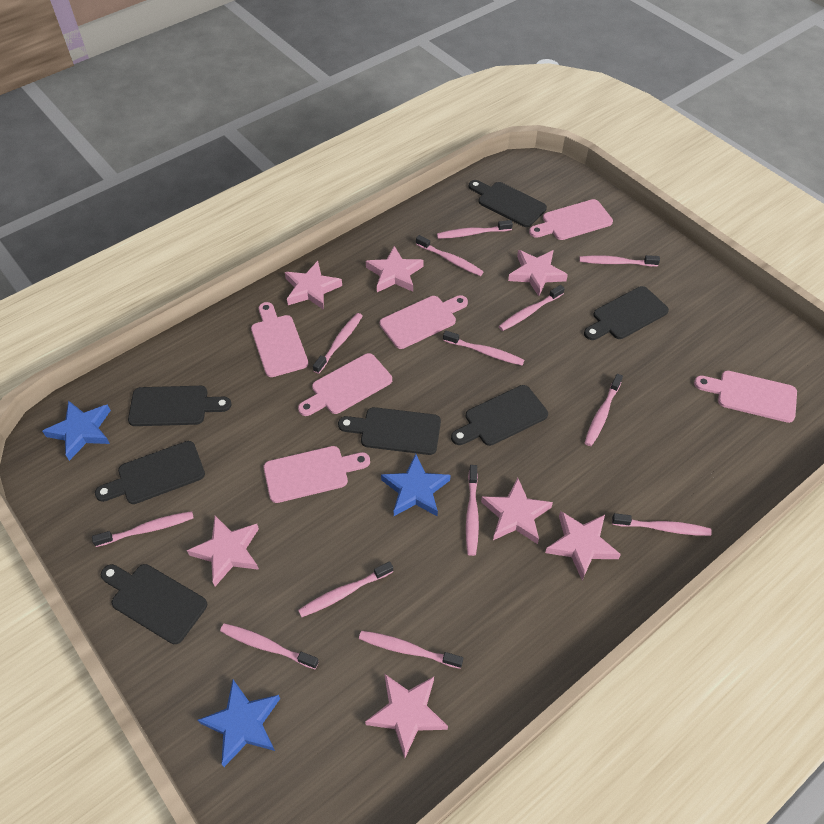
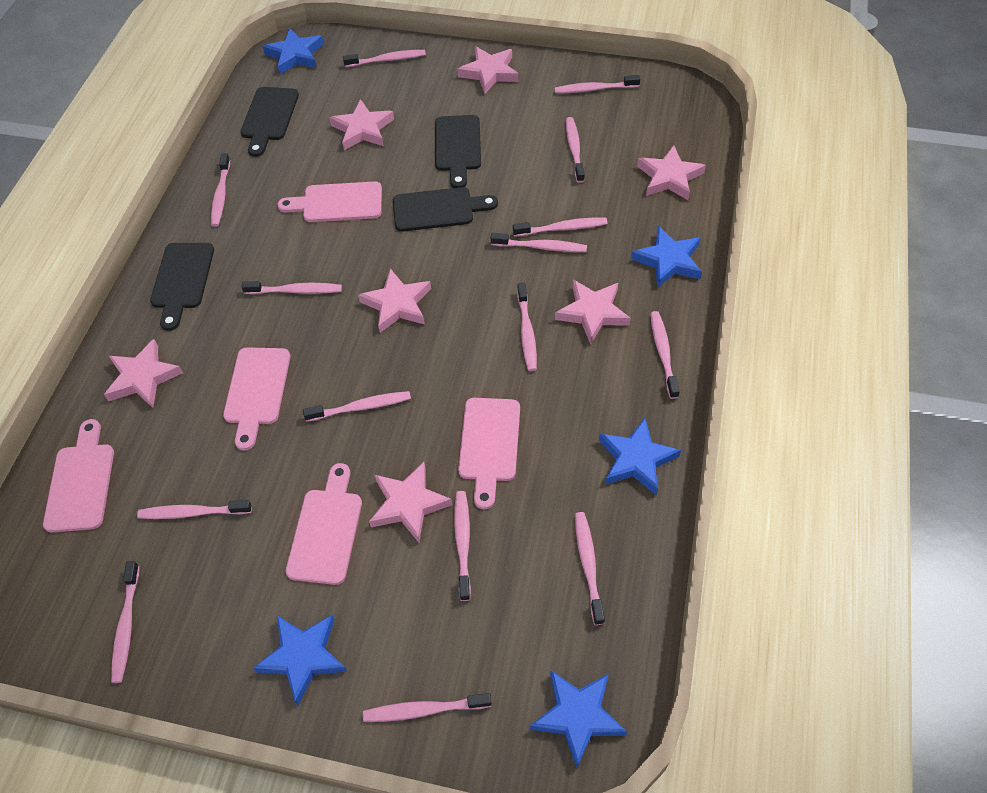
black cutting board: [95,441,205,504] [101,564,207,644] [128,386,232,426] [338,407,441,455] [451,385,548,446] [469,180,547,227] [584,286,669,340] = 7 -> [150,243,214,331] [241,87,299,157] [393,187,498,232] [435,115,481,188] = 4
blue star: [42,400,111,461] [198,680,280,767] [381,454,451,516] = 3 -> [253,615,347,705] [263,28,324,74] [530,670,627,768] [599,418,681,495] [631,226,702,288] = 5
pink cutting board: [251,302,308,377] [264,446,370,503] [298,353,392,416] [380,295,468,349] [529,199,613,240] [694,371,797,423] = 6 -> [43,419,114,532] [223,347,290,451] [278,181,382,222] [286,463,362,585] [458,398,520,509] = 5
pink toothbrush: [92,511,194,547] [220,623,319,669] [298,561,393,617] [313,313,362,374] [359,631,463,669] [416,235,484,276] [437,220,513,239] [443,330,524,366] [466,465,479,556] [499,285,565,331] [579,255,660,267] [585,374,623,446] [612,513,712,536] = 13 -> [111,561,139,683] [137,500,252,519] [211,153,230,227] [241,281,342,294] [303,391,411,422] [343,50,426,67] [363,693,492,722] [454,491,471,601] [491,233,587,252] [513,218,608,237] [517,283,537,371] [554,75,640,94] [566,117,585,183] [575,512,605,625] [650,311,680,399] = 15

